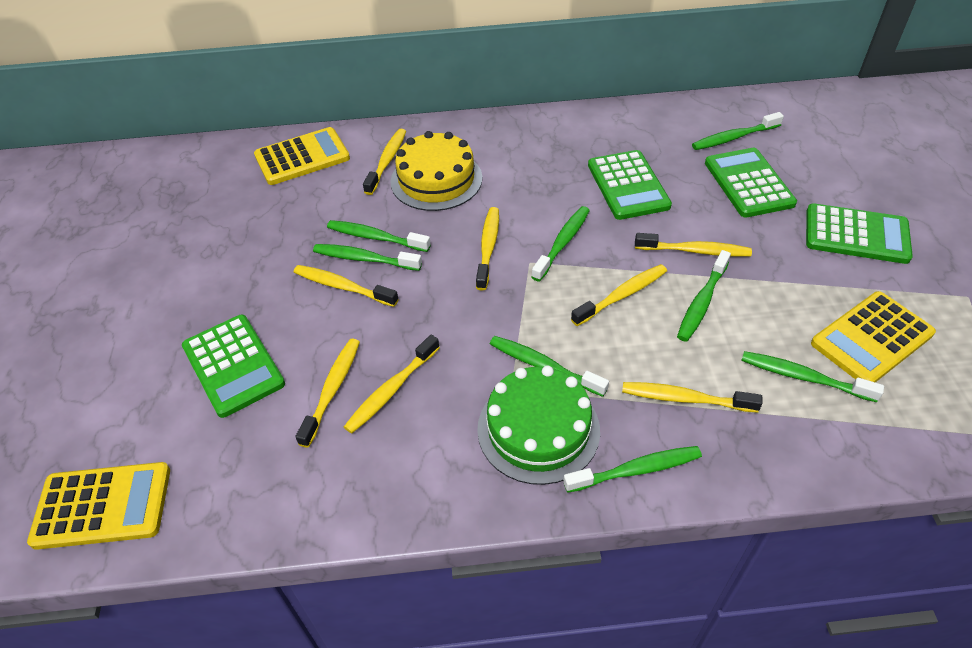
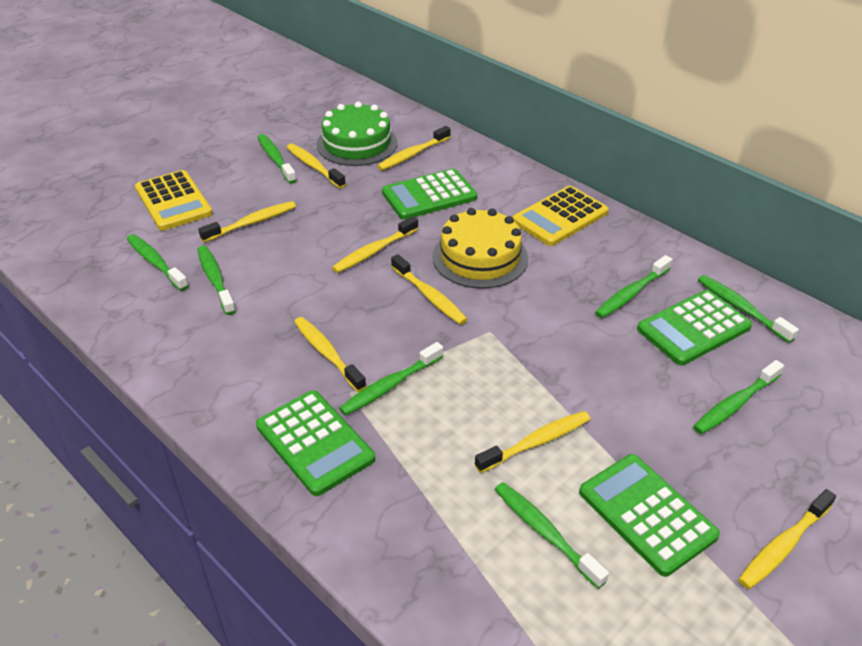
yellow calculator: [27,462,170,550] [254,127,350,185] [811,291,936,383] = 3 -> [135,170,213,231] [513,186,609,246] = 2

